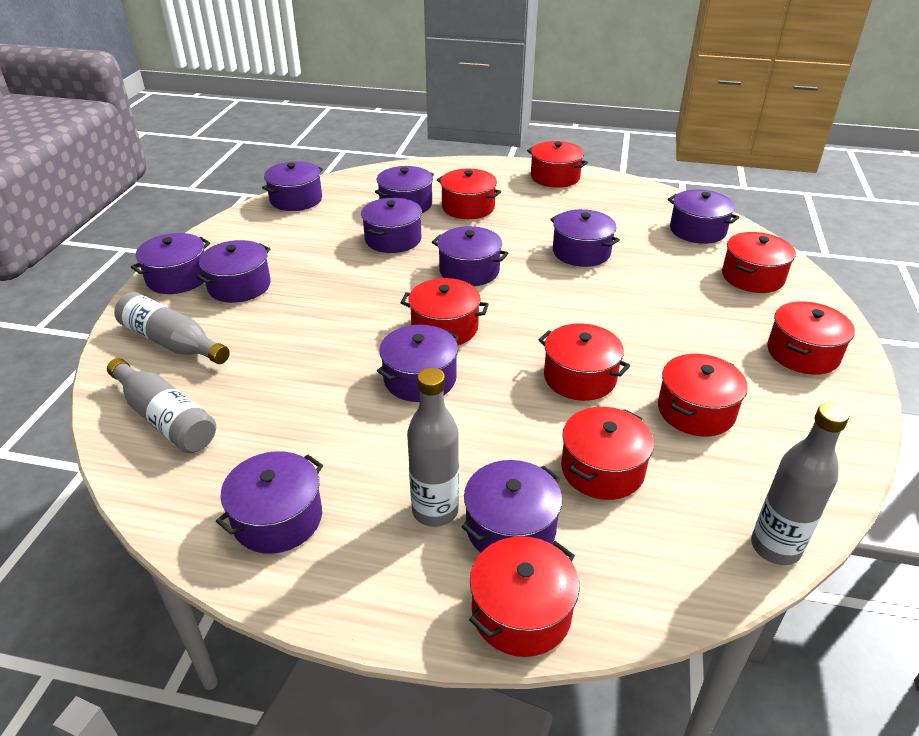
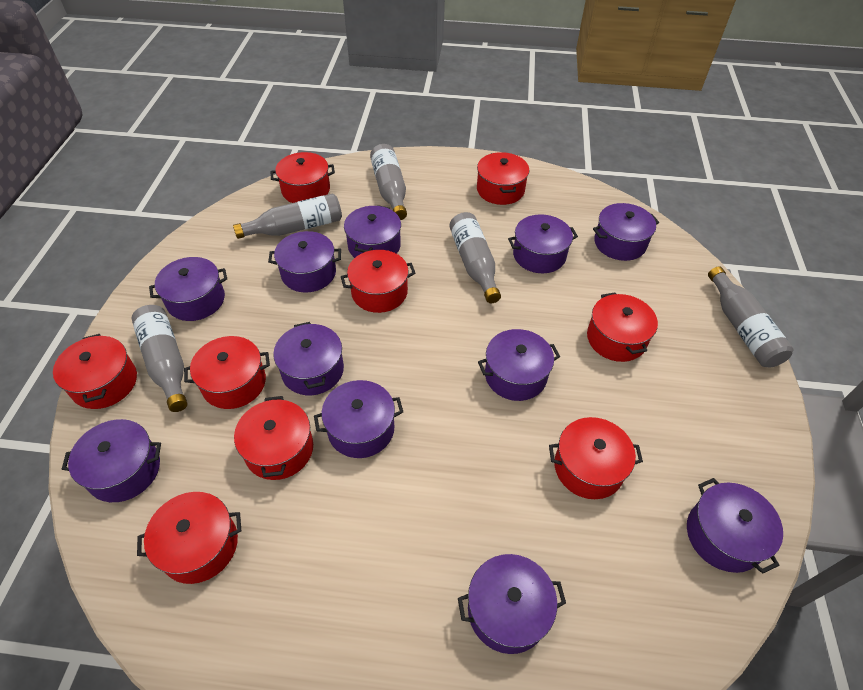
grey bottle: [107,358,216,453] [114,292,230,364] [407,368,459,527] [751,402,849,565] = 4 -> [132,305,187,412] [233,193,342,239] [370,144,407,220] [449,212,501,303] [708,266,794,367] = 5

